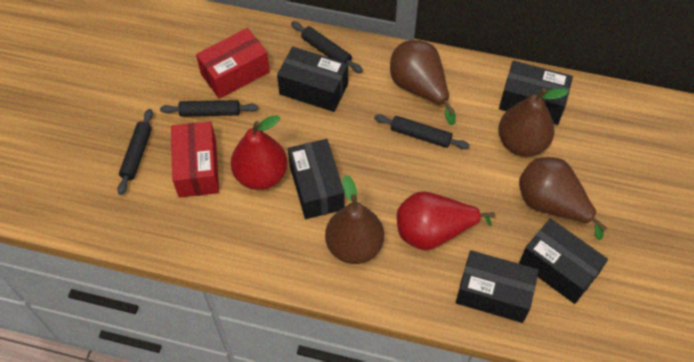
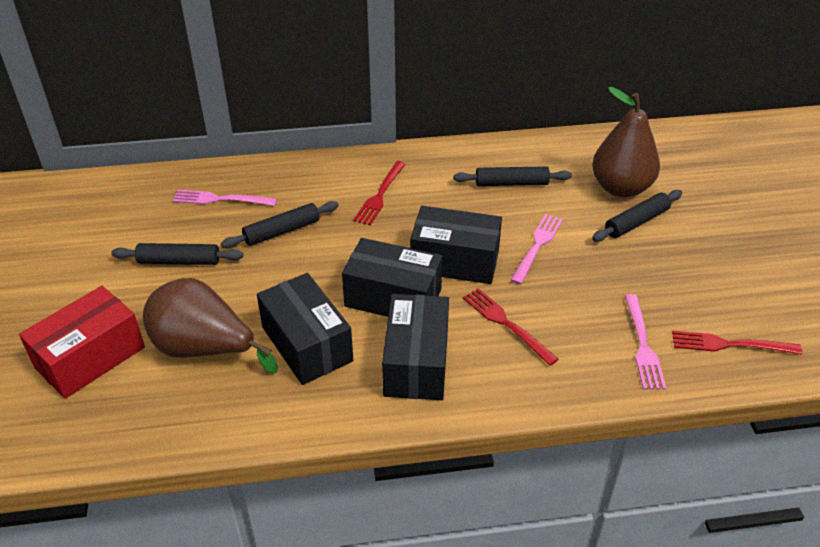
black box: [277,47,348,112] [288,139,345,219] [456,250,539,323] [499,61,573,125] [519,218,608,304] = 5 -> [257,273,353,385] [342,238,443,317] [382,294,449,400] [410,206,502,284] = 4
brown pear: [325,175,384,264] [390,40,456,125] [498,88,568,157] [519,157,607,240] = 4 -> [143,278,278,374] [592,87,660,197] = 2
pink fork: none = 0 -> [172,190,277,206] [510,214,563,285] [625,294,666,389] = 3
red box: [171,121,219,198] [196,28,270,99] = 2 -> [19,286,145,399] = 1
red fork: none = 0 -> [353,161,406,225] [463,288,559,366] [672,331,802,354] = 3
red pear: [231,115,287,190] [397,191,495,250] = 2 -> none = 0

